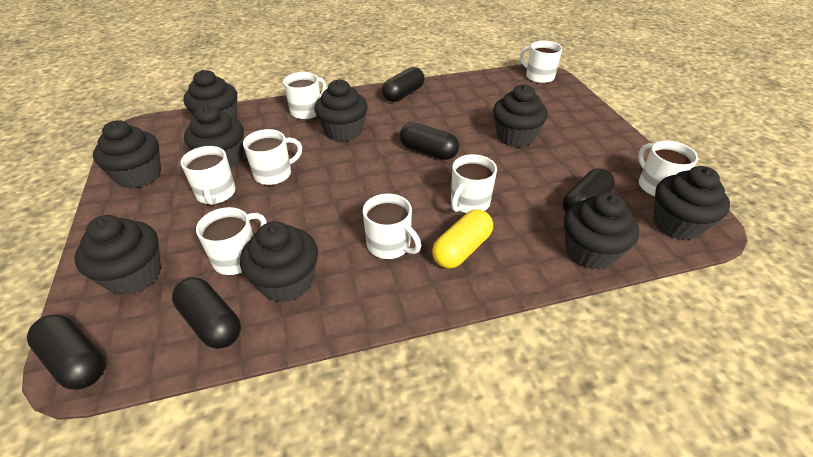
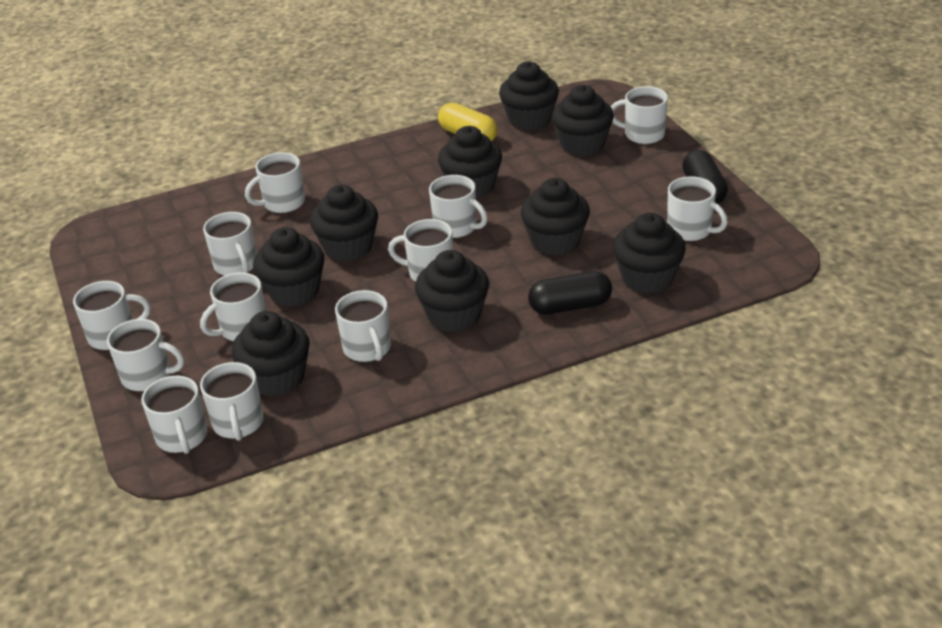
black capsule: [27,315,105,390] [172,277,241,349] [382,67,425,102] [400,122,459,160] [563,169,615,213] = 5 -> [528,271,612,315] [682,150,728,204] = 2
white mug: [181,146,236,205] [196,207,267,275] [243,129,302,185] [283,72,327,120] [363,193,421,259] [451,154,497,213] [520,41,562,83] [638,141,698,197] = 8 -> [73,281,150,350] [107,319,184,391] [141,376,207,454] [200,273,266,341] [200,362,263,441] [203,212,256,276] [245,152,305,213] [335,290,391,362] [388,219,453,282] [429,175,488,238] [611,86,668,144] [667,176,728,241] = 12

